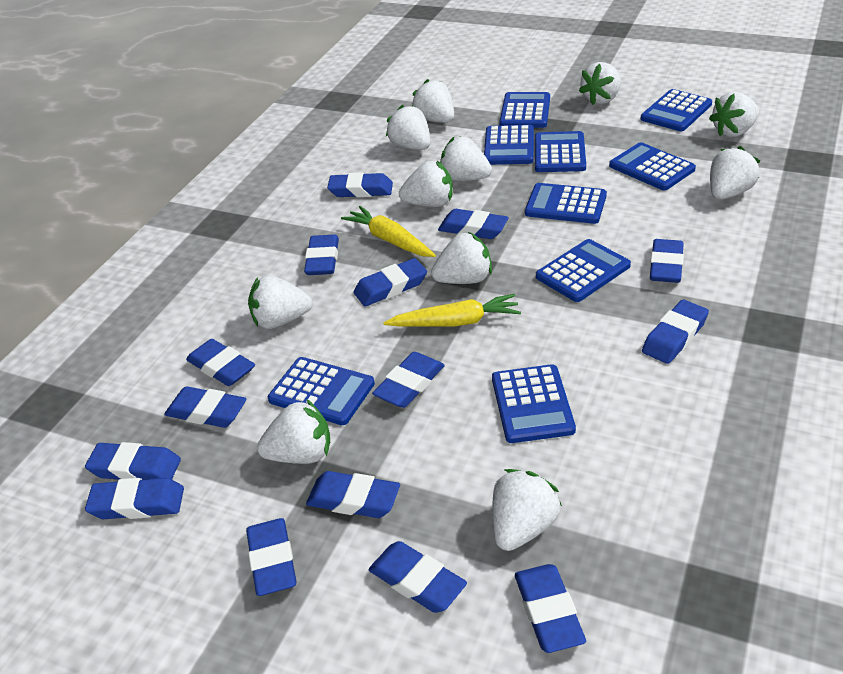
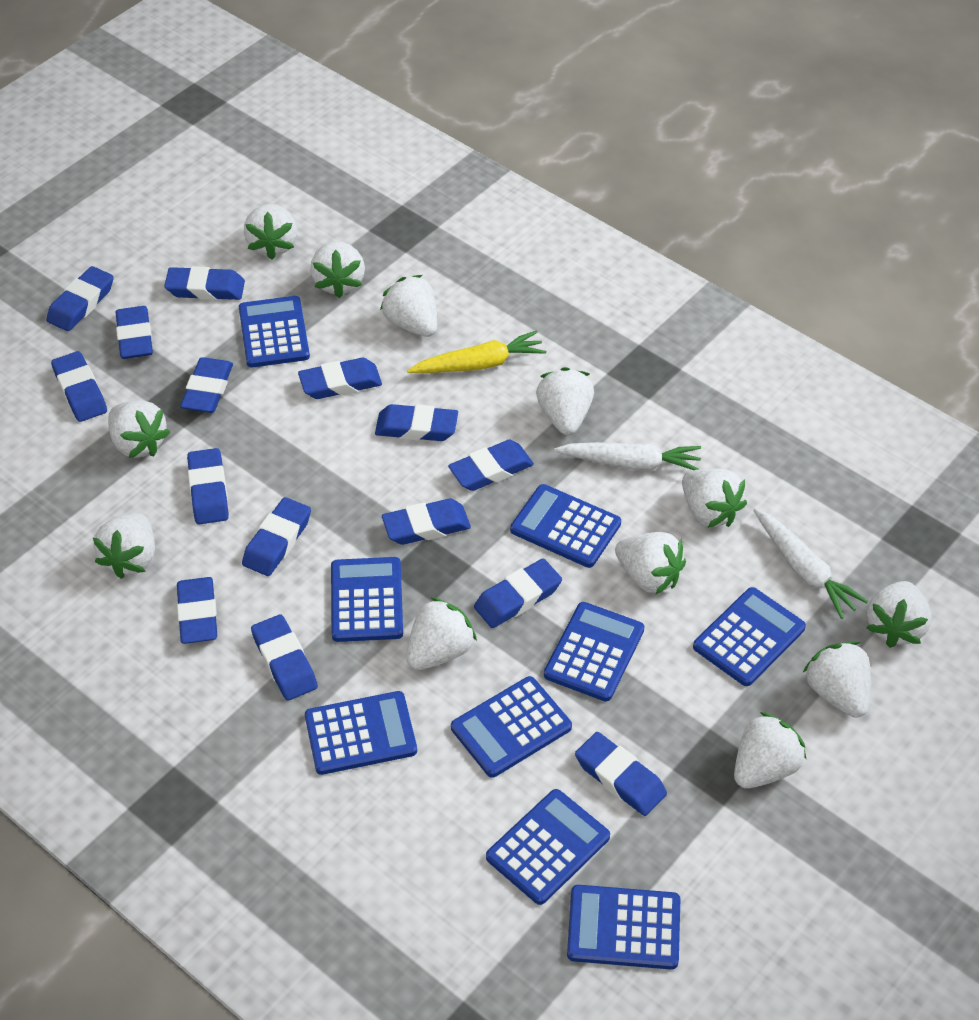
white carrot: none = 0 -> [554,442,701,471] [753,509,868,619] = 2
white strawberry: [248,275,312,329] [257,399,330,464] [386,105,430,150] [399,161,453,207] [412,79,454,123] [431,232,492,284] [440,136,492,181] [492,469,562,551] [579,62,621,105] [709,92,759,137] [710,146,760,199] = 11 -> [93,513,155,579] [108,400,170,458] [244,204,297,260] [310,241,365,298] [380,275,437,337] [406,597,477,670] [536,367,594,435] [615,532,686,595] [682,468,747,528] [734,712,806,789] [803,641,871,718] [866,581,932,648] = 12
yellow carrot: [341,206,436,257] [383,294,521,327] = 2 -> [407,330,546,373] = 1

